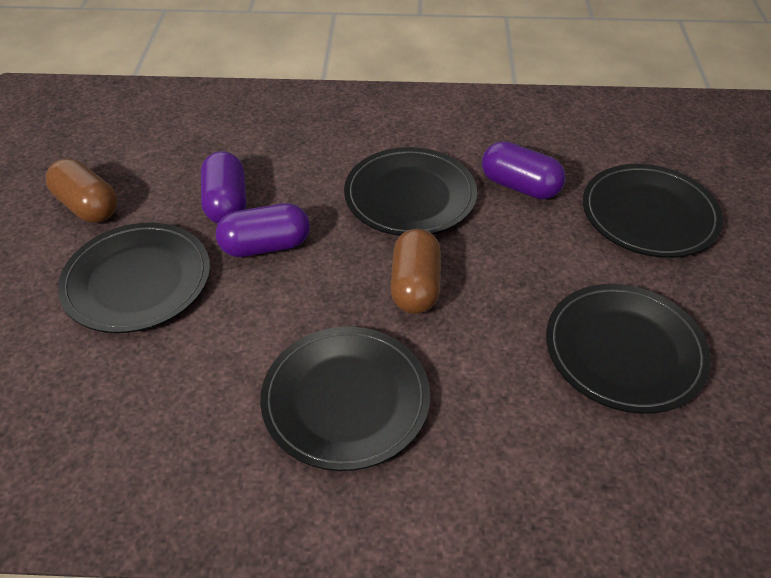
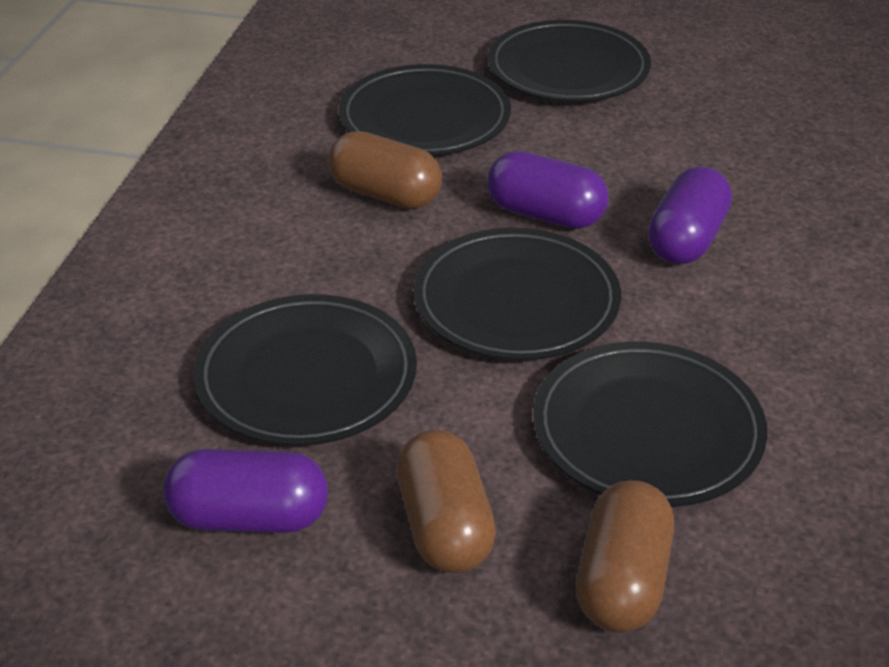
brown capsule: [46,159,118,223] [390,229,441,314] = 2 -> [328,131,442,209] [396,430,496,573] [576,480,674,633] = 3

